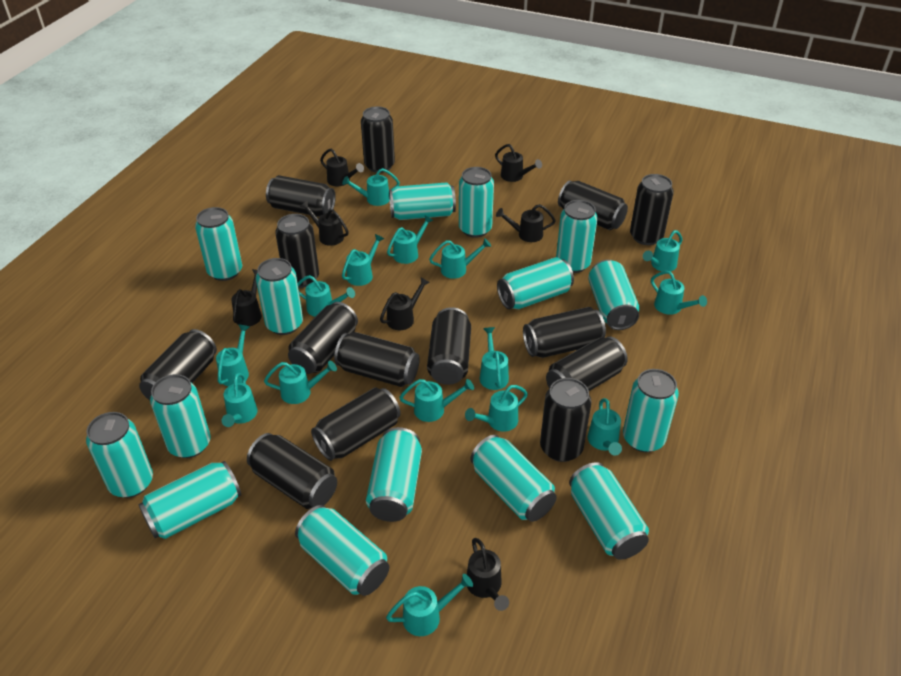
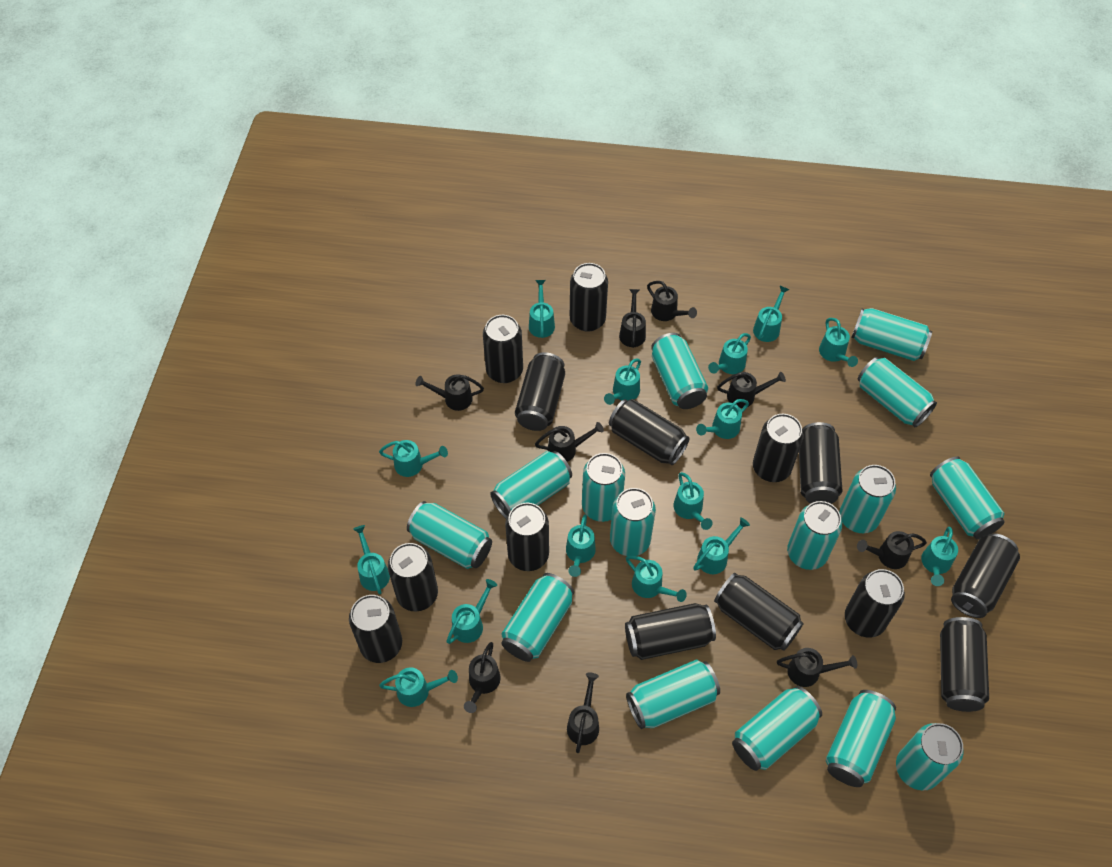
black watering can: [231,269,262,326] [300,200,349,246] [320,149,364,187] [380,277,430,330] [467,538,509,611] [495,144,542,182] [496,204,556,242] = 7 -> [415,374,484,411] [464,642,501,713] [535,422,604,462] [567,673,599,753] [619,289,646,348] [647,281,697,321] [717,372,786,408] [777,648,857,687] [857,531,927,569] = 9

